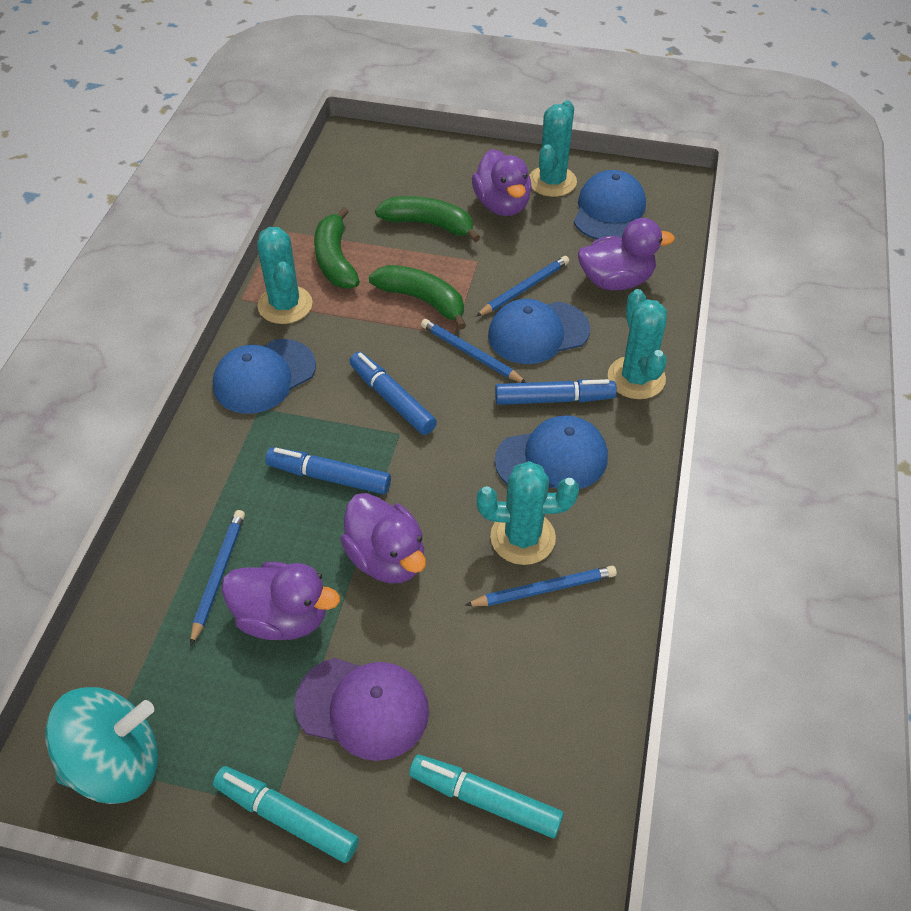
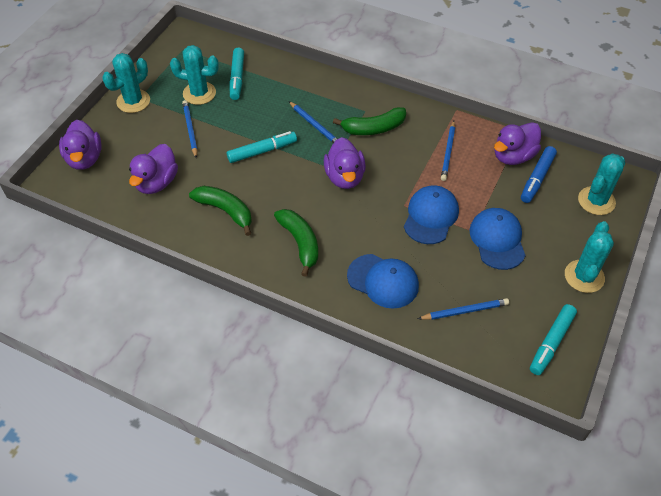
blue cap: [213,339,316,414] [488,299,590,364] [495,415,608,489] [574,170,646,240] = 4 -> [347,254,419,309] [404,185,459,244] [470,208,526,270] = 3
blue marker: [265,447,391,494] [349,352,437,435] [495,379,617,405] = 3 -> [521,146,557,203] = 1
purple cap: [294,658,429,761] = 1 -> none = 0
turquoise marker: [213,766,359,863] [409,755,564,838] = 2 -> [227,131,297,163] [229,47,244,100] [530,304,577,375] = 3
turquoise spinning top: [45,687,158,804] = 1 -> none = 0

